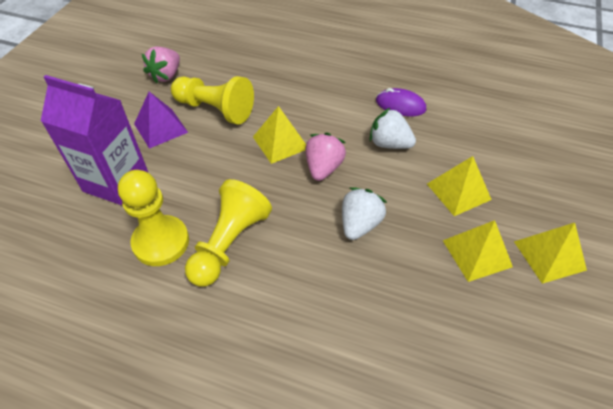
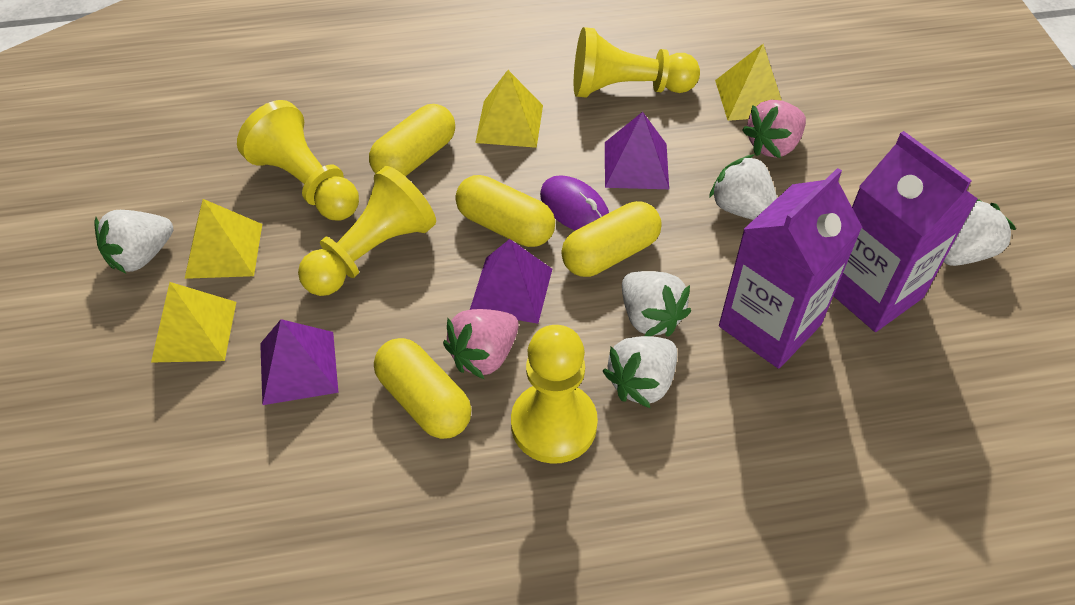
purple carton: [41,75,148,205] = 1 -> [719,168,863,369] [834,131,978,332] = 2
purple pyramid: [134,92,188,149] = 1 -> [260,319,339,405] [470,239,552,324] [605,112,669,189] = 3
white strawberry: [342,187,387,240] [369,107,416,149] = 2 -> [95,210,173,274] [603,336,677,408] [622,271,691,337] [709,154,777,220] [943,199,1016,266] = 5
yellow capsule: none = 0 -> [369,104,455,176] [374,338,471,439] [455,175,555,247] [561,201,662,277] = 4
yellow pawn: [118,170,189,266] [171,76,254,124] [185,179,272,287] = 3 -> [237,100,359,221] [298,166,436,296] [511,325,598,464] [574,27,700,98] = 4

